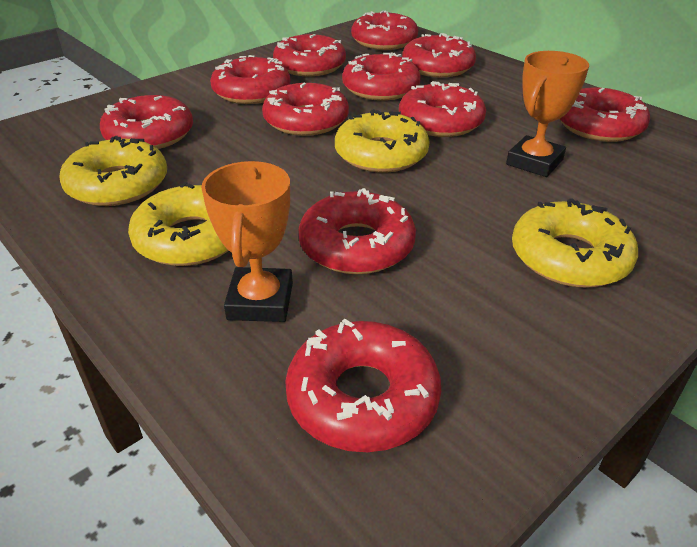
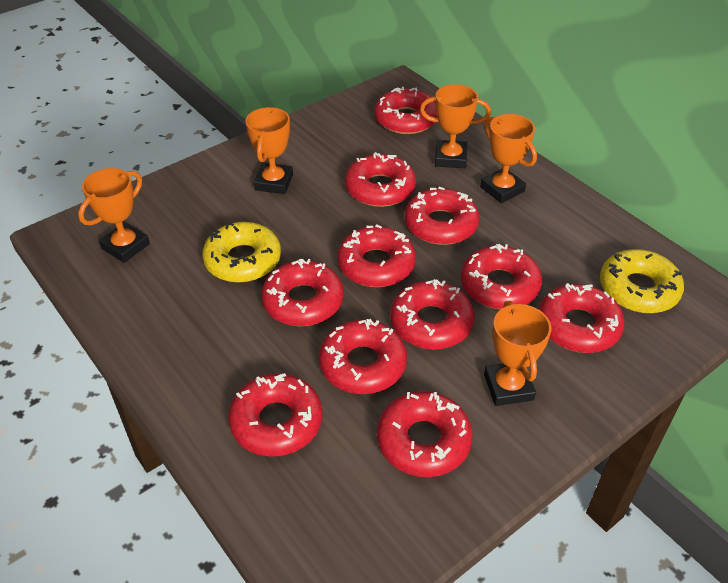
orange trophy: [201,161,293,322] [506,51,589,177] = 2 -> [78,168,150,263] [246,107,293,194] [420,84,491,168] [480,114,537,203] [484,301,551,406] = 5
yellow donut: [59,136,167,206] [128,182,229,266] [335,109,430,173] [512,198,638,288] = 4 -> [202,222,281,283] [600,249,684,313] = 2

